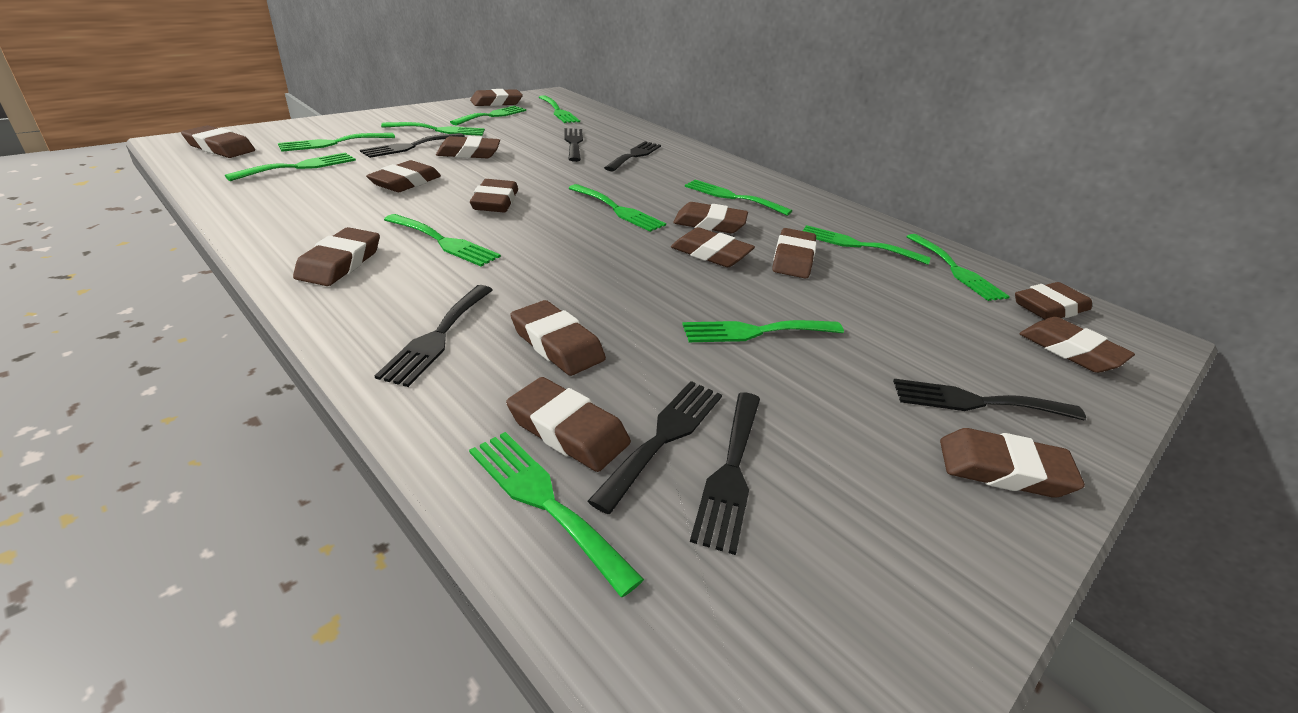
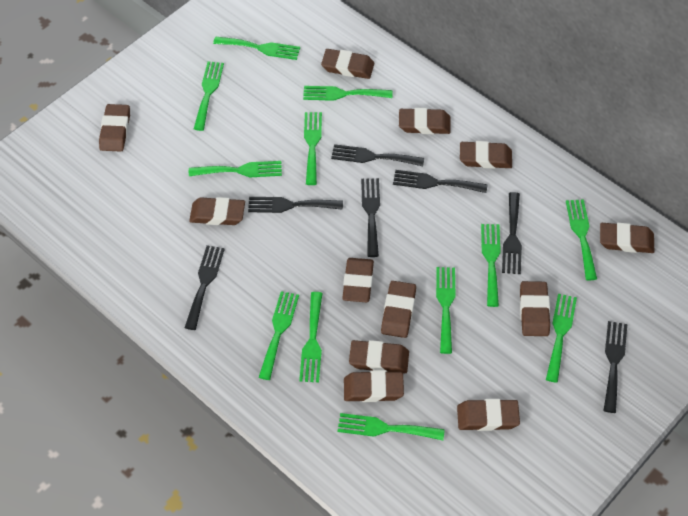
brown eraser: [181,125,255,158] [293,227,380,286] [366,160,441,192] [436,136,500,158] [470,89,523,106] [470,179,518,212] [506,377,631,472] [510,300,606,376] [671,227,755,267] [673,202,748,233] [772,228,817,279] [940,428,1085,498] [1015,282,1092,320] [1019,317,1135,373] = 14 -> [99,104,130,152] [189,197,245,225] [321,49,374,79] [342,258,374,303] [344,370,404,402] [349,340,409,373] [381,281,416,338] [399,108,451,134] [457,399,520,431] [460,141,512,169] [520,281,550,336] [600,223,654,253] = 12

